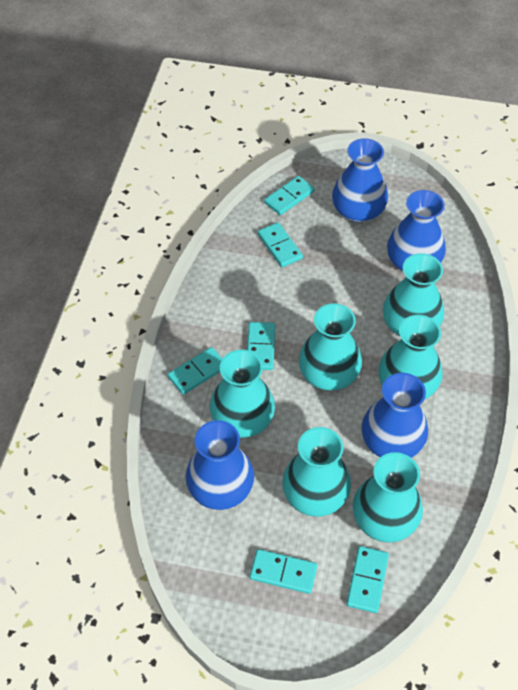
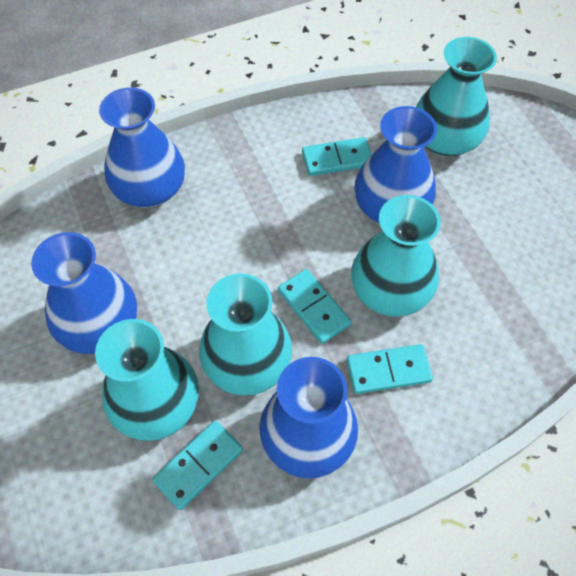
turquoise domino: [168,347,223,395] [247,322,276,370] [250,549,317,594] [258,222,303,267] [264,176,315,215] [346,546,389,613] = 6 -> [152,421,243,510] [278,269,352,344] [302,137,372,176] [347,344,433,394] = 4
turquoise vase: [210,350,275,438] [282,427,351,517] [299,303,362,391] [353,452,423,542] [378,315,443,400] [383,253,444,336] = 6 -> [95,319,199,441] [199,273,292,396] [351,195,441,317] [416,37,497,156] = 4

